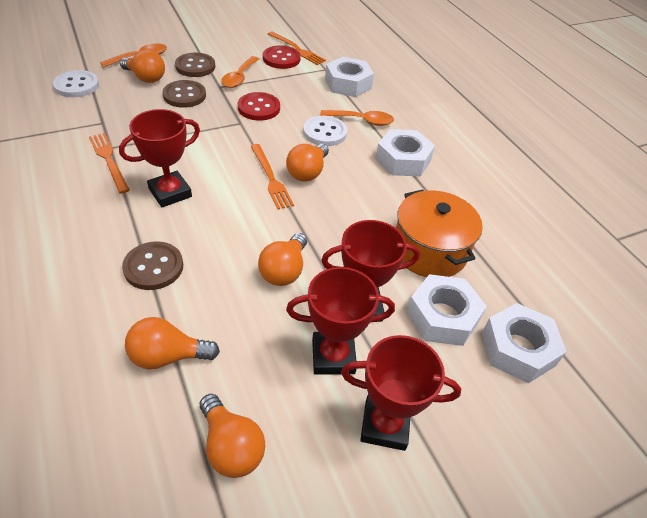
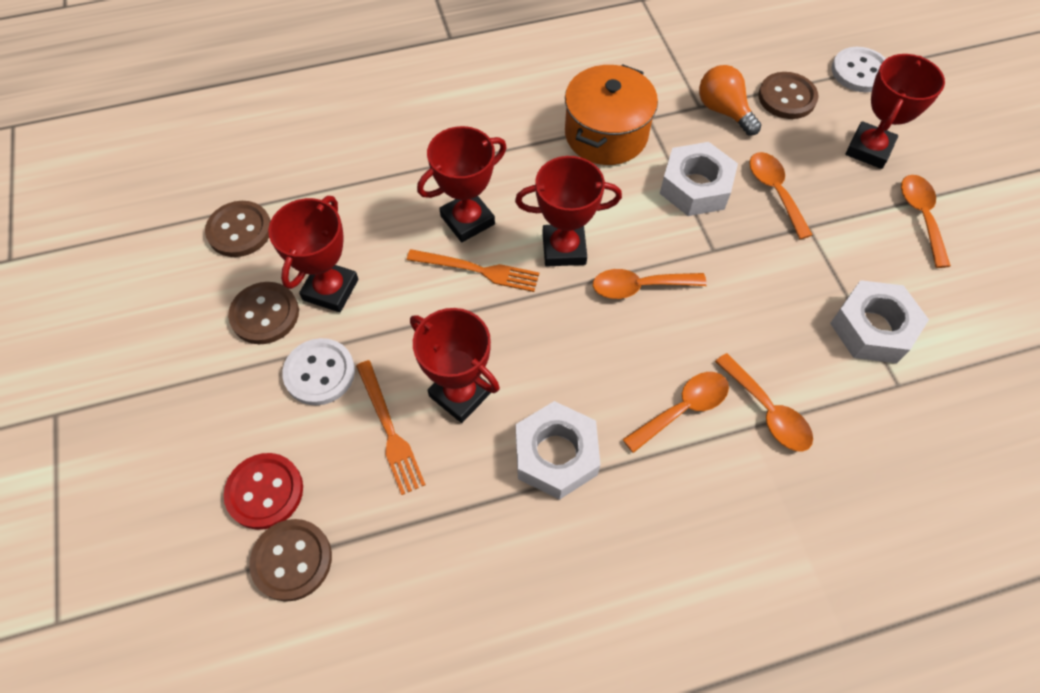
brown button: [122,241,183,290] [163,80,206,108] [175,53,215,77] = 3 -> [205,201,271,257] [228,282,299,344] [249,519,332,602] [758,72,819,119] = 4
orange fork: [89,133,130,194] [251,144,294,209] [268,31,326,65] = 3 -> [356,360,426,495] [407,249,539,292] = 2
orange light bulb: [120,49,165,83] [125,317,220,369] [200,394,265,478] [258,233,307,286] [286,144,329,181] = 5 -> [699,65,761,135] = 1
orange spoon: [100,44,167,68] [221,56,259,88] [320,110,394,126] = 3 -> [593,269,707,299] [622,372,729,453] [715,353,813,451] [749,152,813,239] [901,175,951,268] = 5
red button: [238,92,280,121] [263,45,301,69] = 2 -> [224,453,303,530] = 1
red trophy: [119,109,200,207] [286,267,395,375] [321,220,420,322] [341,335,461,451] = 4 -> [268,196,358,312] [410,308,500,423] [417,126,506,242] [515,156,622,267] [845,54,945,169] = 5
white nut: [325,57,374,97] [376,129,435,176] [407,274,487,346] [482,303,566,383] = 4 -> [516,401,601,500] [660,142,738,216] [830,280,929,363] = 3

